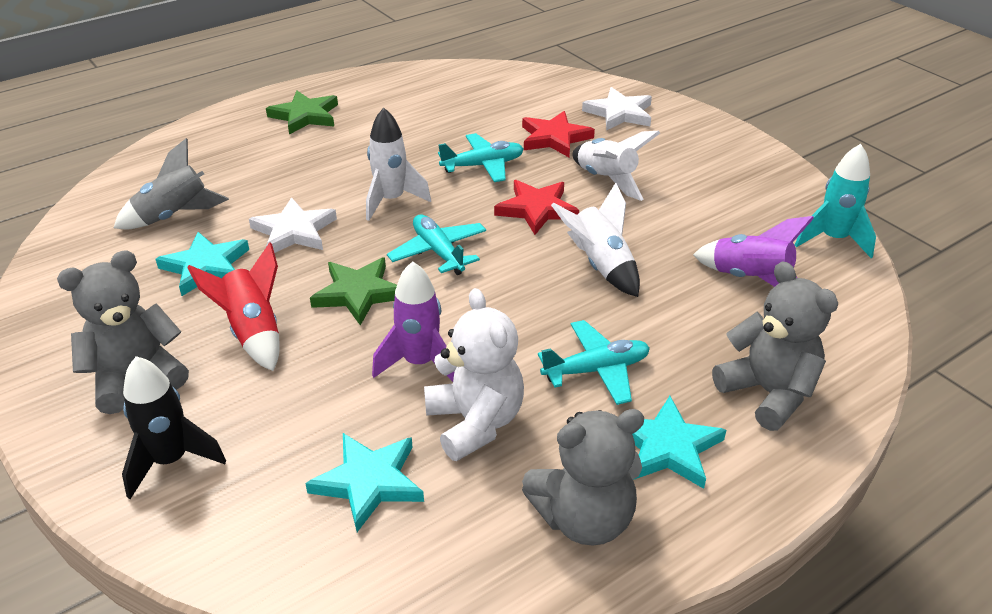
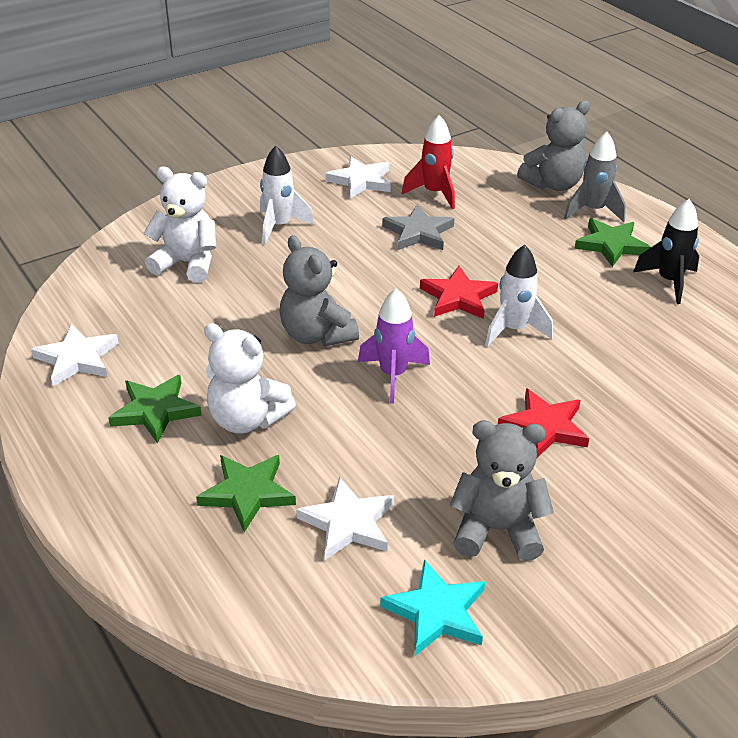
green star: [266,91,338,135] [310,257,397,325] = 2 -> [108,375,202,444] [196,455,296,532] [574,218,651,267] = 3
grey star: none = 0 -> [382,204,455,250] = 1
purple rocket: [372,261,454,382] [693,216,814,287] = 2 -> [358,288,430,404] = 1
turquoise plane: [387,214,486,275] [438,133,524,182] [538,320,650,405] = 3 -> none = 0
turquoise rocket: [795,144,876,258] = 1 -> none = 0
turquoise star: [156,232,249,296] [305,433,424,532] [632,396,726,489] = 3 -> [380,559,485,656] = 1
white rocket: [366,108,431,221] [551,183,640,297] [573,131,660,201] = 3 -> [260,146,314,245] [485,245,553,347] = 2
white star: [249,197,337,253] [582,87,652,131] = 2 -> [31,324,119,386] [296,477,394,560] [325,156,391,199] = 3
white teddy bear: [424,288,524,461] = 1 -> [143,167,216,283] [204,323,296,434] = 2

